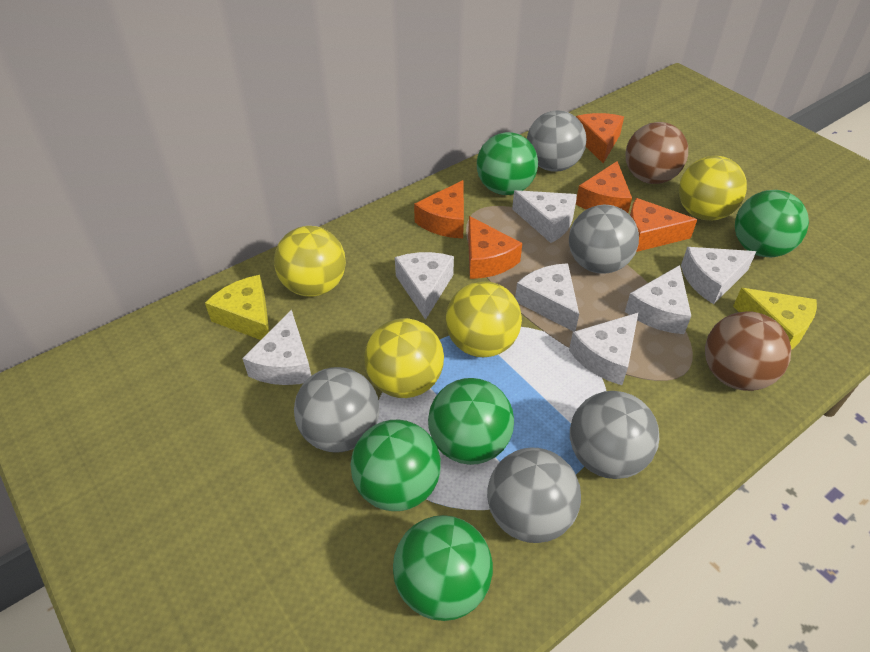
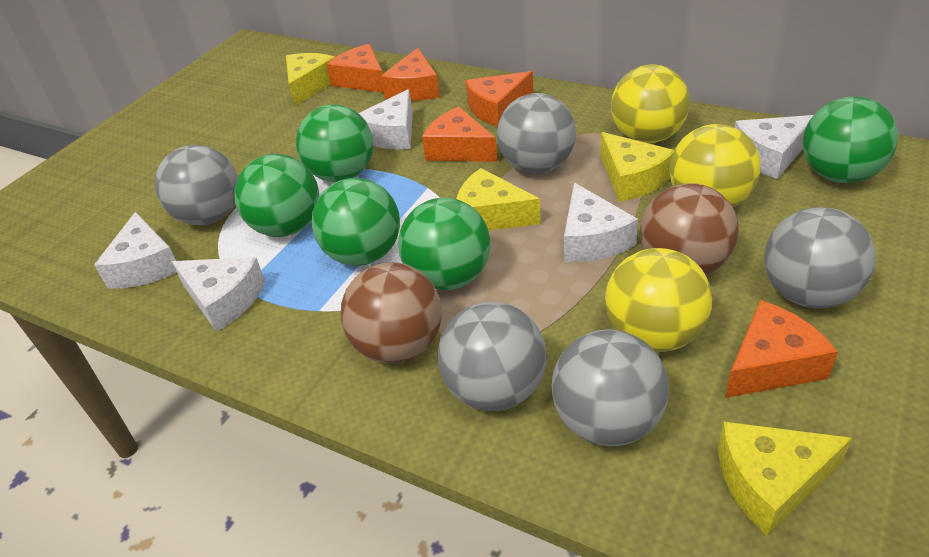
white cheese: [242,310,311,385] [395,252,454,320] [512,190,577,243] [515,263,579,332] [569,313,638,385] [625,265,691,334] [681,247,756,304] = 7 -> [94,212,177,289] [172,257,265,332] [359,89,413,149] [564,183,638,262] [734,115,813,179] = 5
yellow ball: [274,226,346,297] [364,318,444,398] [446,281,522,357] [679,156,747,220] = 4 -> [605,248,712,352] [611,65,690,143] [669,124,761,207] = 3
yellow cheese: [205,275,269,340] [733,288,817,350] = 2 -> [286,53,335,106] [456,168,541,231] [601,132,674,202] [718,422,852,536] = 4

